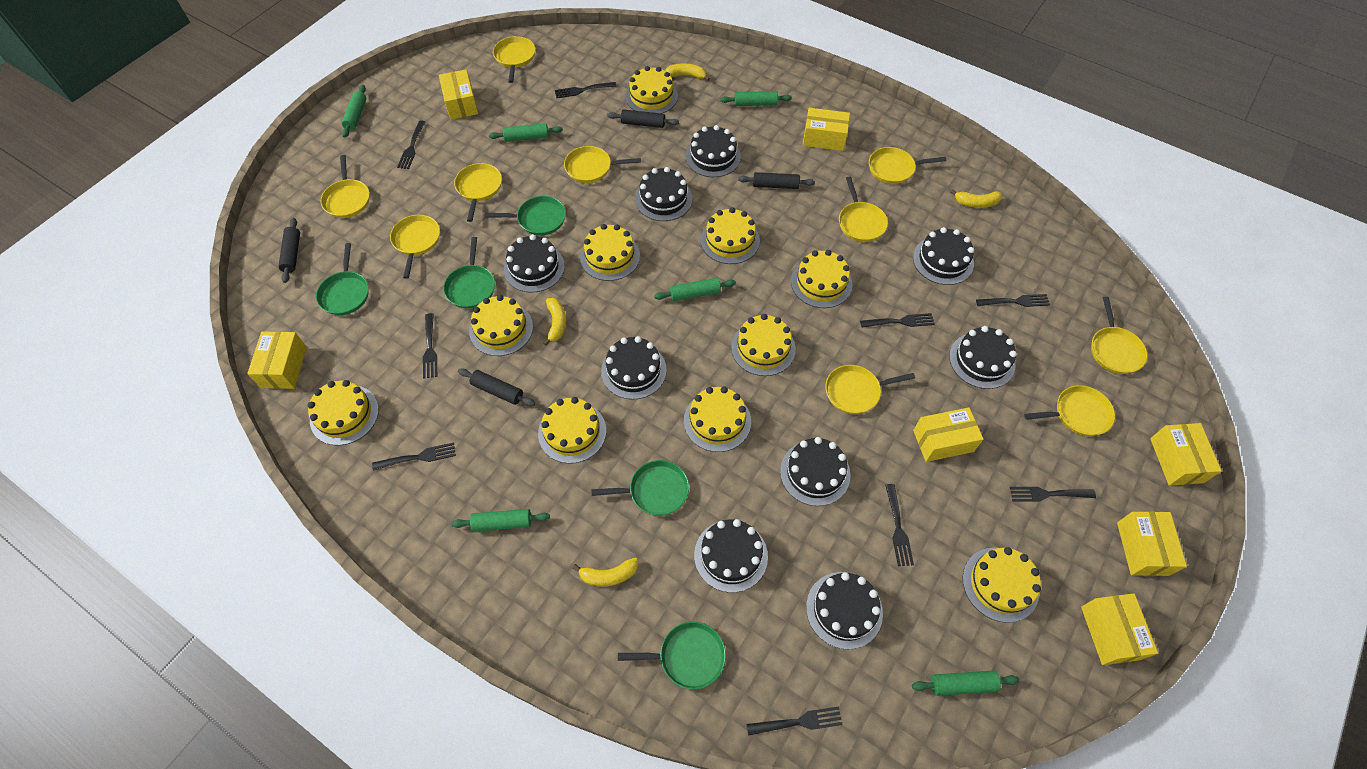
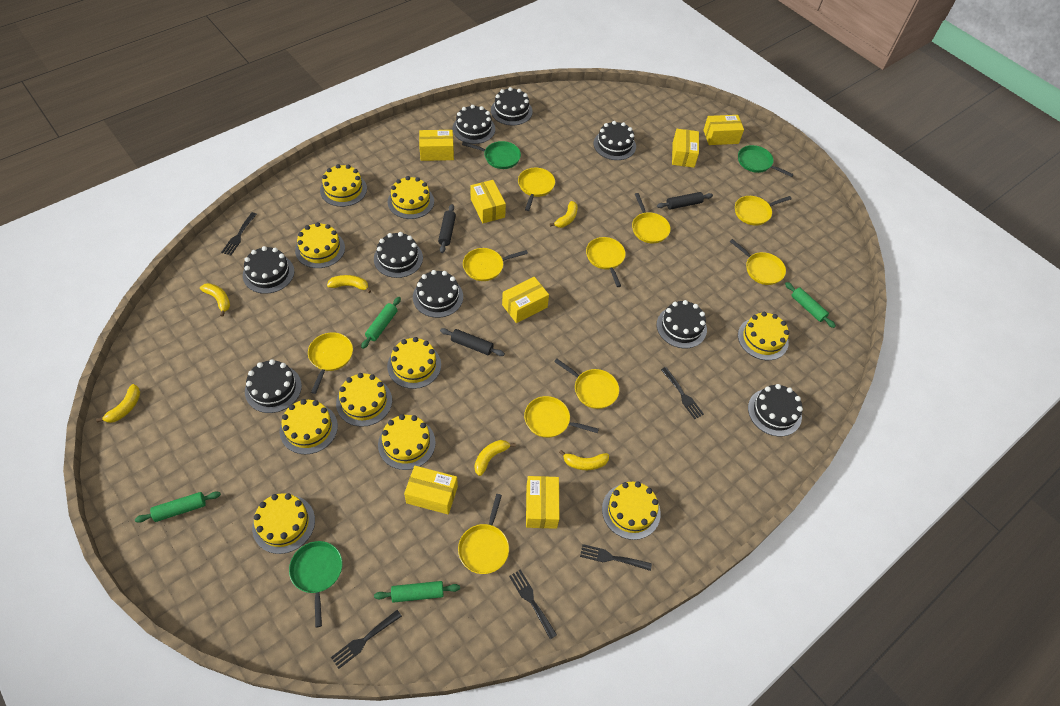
black fork: [372,442,456,471] [397,121,425,169] [423,313,437,379] [555,82,616,99] [746,706,843,736] [860,313,935,328] [885,484,914,566] [976,294,1050,307] [1010,487,1096,502] = 9 -> [221,212,257,256] [331,610,402,669] [509,569,557,639] [580,544,652,571] [661,367,704,419] = 5
black rolling pin: [278,218,300,283] [458,368,535,406] [607,109,679,128] [738,172,815,189] = 4 -> [438,204,456,253] [440,328,505,356] [657,192,713,210] = 3
green pan: [316,243,369,315] [443,237,495,309] [485,196,566,236] [591,460,689,516] [618,622,726,690] = 5 -> [289,541,342,627] [462,141,521,169] [738,145,794,177] = 3
green rolling pin: [341,85,366,138] [451,509,550,532] [489,123,563,142] [654,278,736,301] [720,91,792,106] [912,671,1019,696] = 6 -> [135,492,221,523] [361,297,401,349] [374,581,460,603] [785,282,836,328] = 4
yellow banana: [543,298,566,346] [573,558,638,587] [665,63,710,81] [950,189,1002,208] = 4 -> [96,384,140,423] [200,283,230,317] [327,275,371,293] [475,440,516,476] [549,201,578,228] [559,450,609,470] = 6

